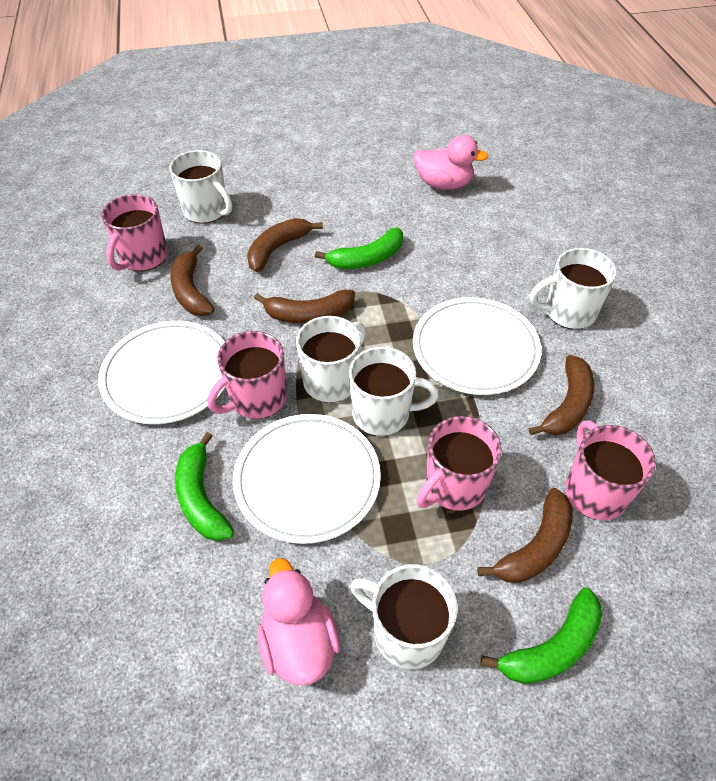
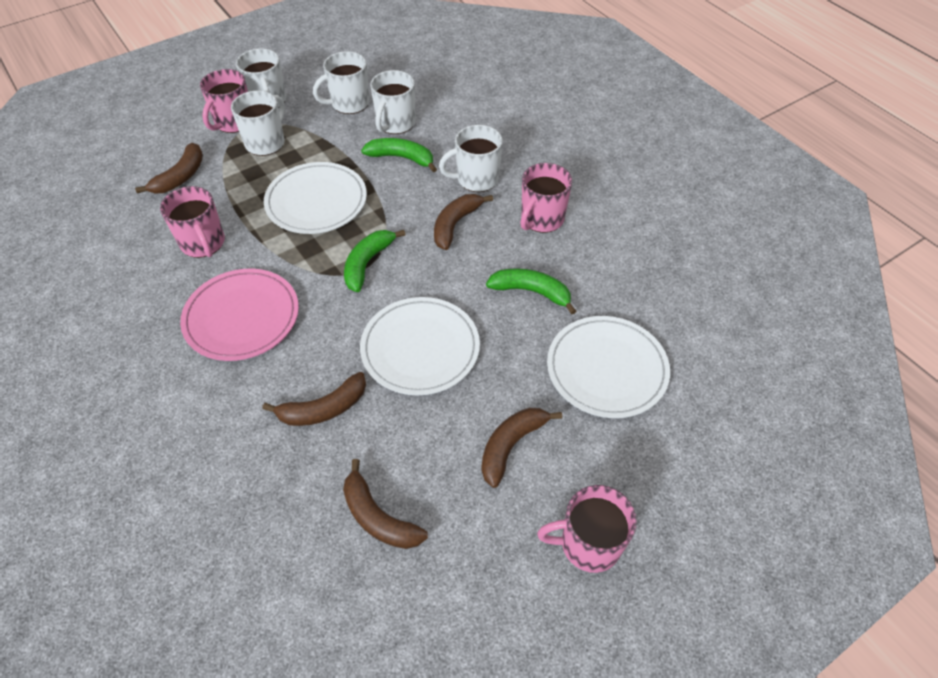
pink duck: [258,558,340,686] [414,135,488,190] = 2 -> none = 0
pink plate: none = 0 -> [180,269,299,361] = 1

